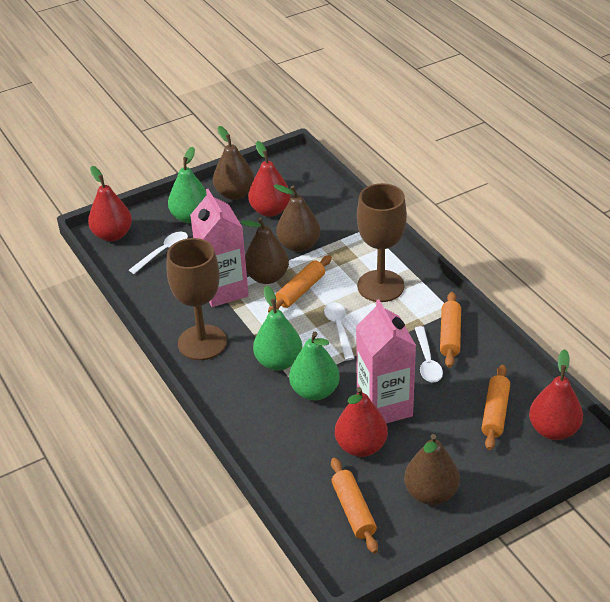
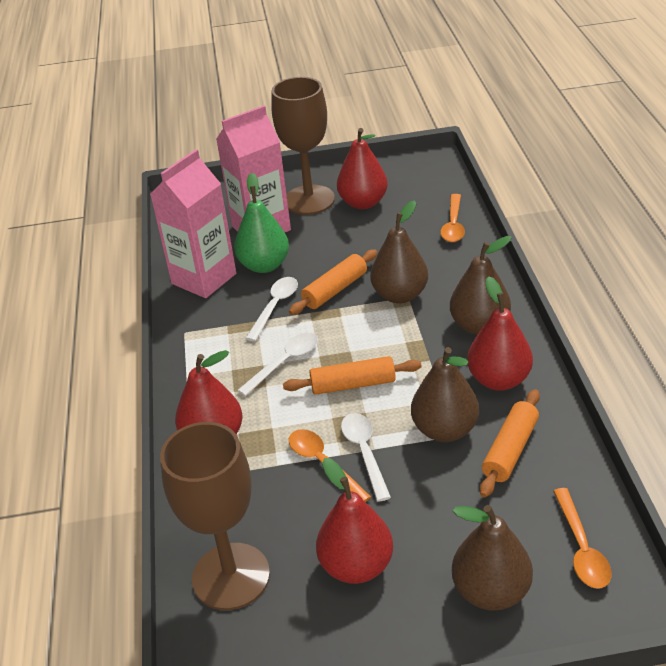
green pear: [168,147,207,223] [253,286,302,371] [289,332,340,401] = 3 -> [234,173,289,273] = 1
orange rolling pin: [268,255,332,313] [331,458,378,554] [440,292,461,368] [481,365,510,450] = 4 -> [283,356,422,395] [289,249,377,315] [480,389,540,498] = 3
orange spoon: none = 0 -> [289,429,371,502] [440,194,465,242] [553,488,612,589] = 3

